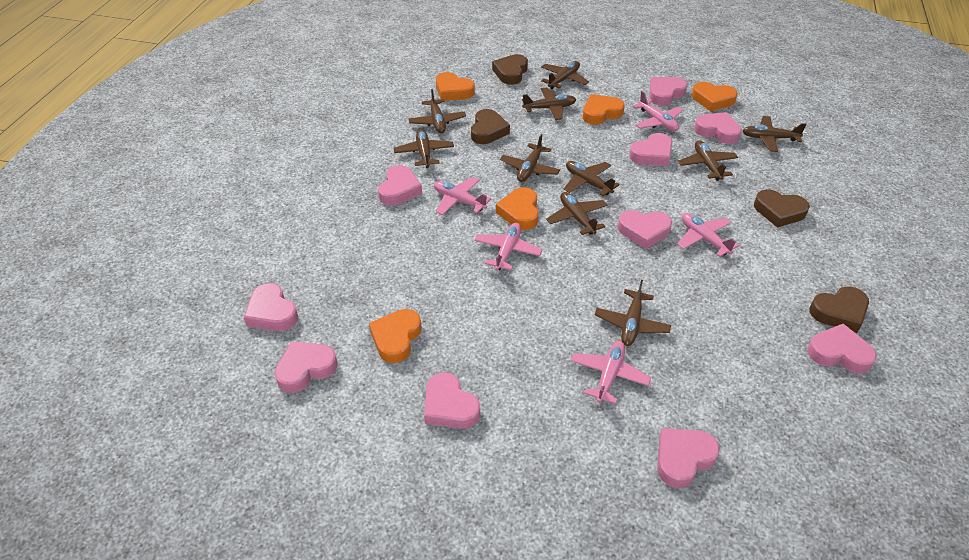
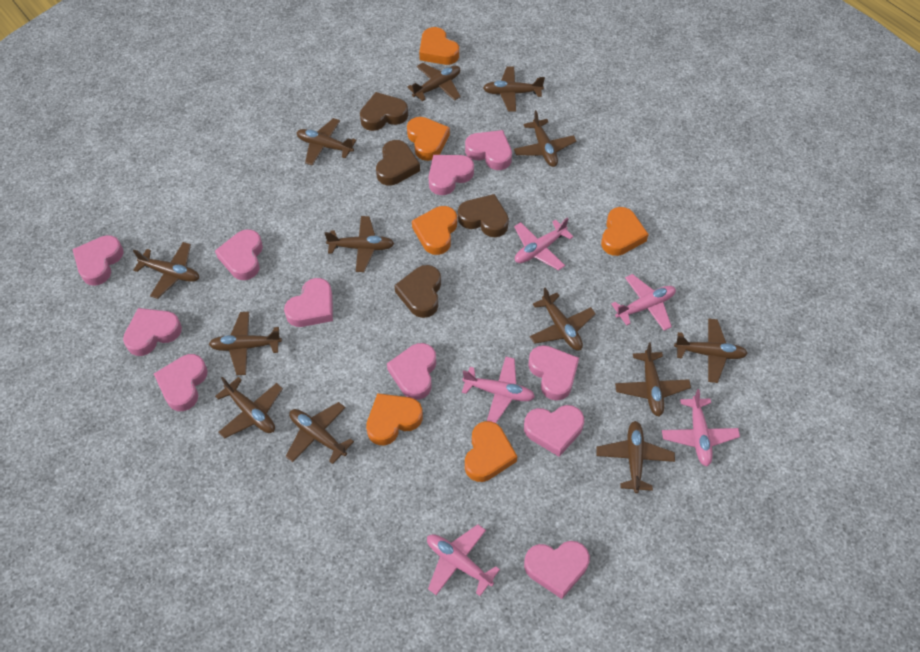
brown plane: [394,129,454,168] [409,89,466,133] [500,134,560,182] [522,87,576,120] [541,61,589,89] [546,192,607,235] [564,161,620,196] [595,280,671,346] [678,140,738,181] [743,116,807,152] = 10 -> [133,242,199,299] [209,312,282,375] [215,377,283,439] [286,402,354,464] [296,118,356,166] [325,216,394,272] [407,63,461,101] [483,66,545,112] [514,110,577,167] [530,287,596,351] [596,421,675,493] [615,342,691,416] [674,319,748,383] = 13
orange heart: [369,309,422,363] [436,72,475,101] [496,187,539,230] [583,94,625,125] [692,82,738,111] = 5 -> [366,393,423,445] [407,117,450,161] [412,206,457,255] [419,27,459,65] [465,421,517,482] [601,207,649,256] = 6
pink heart: [244,283,298,331] [275,341,338,393] [378,165,422,205] [424,372,480,429] [618,210,672,249] [629,133,672,166] [650,77,688,106] [657,428,720,488] [694,112,742,144] [807,324,877,373] = 10 -> [72,235,124,286] [123,308,182,356] [154,354,208,411] [215,229,263,280] [284,278,333,327] [387,343,436,400] [429,155,474,195] [465,130,512,170] [524,405,584,457] [524,541,590,599] [528,345,579,401] = 11

